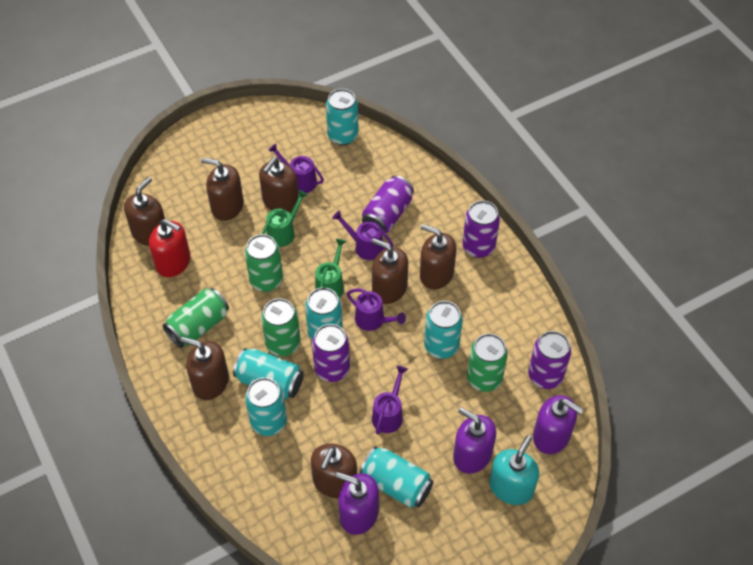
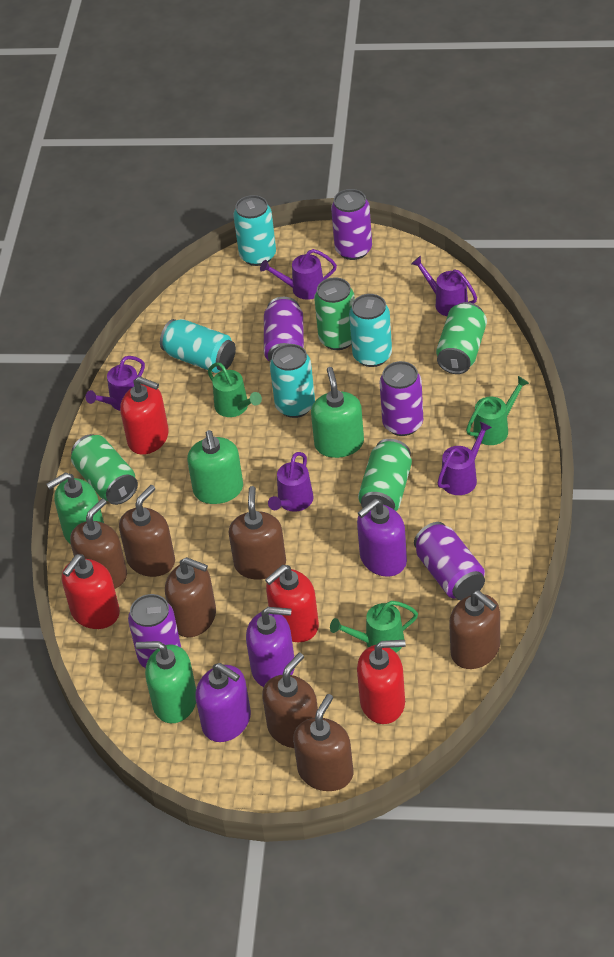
green soap dispenser: none = 0 -> [46,473,104,544] [135,641,196,723] [187,430,243,504] [311,367,364,458] = 4
green watering can: [262,190,308,247] [315,239,347,298] = 2 -> [208,362,262,417] [330,601,418,653] [466,376,529,445] = 3
purple can: [312,324,350,382] [362,176,414,233] [462,200,500,258] [528,331,571,389] = 4 -> [128,594,181,668] [264,297,304,362] [331,189,372,260] [380,361,423,436] [414,522,485,600] = 5
purple watering can: [268,144,324,193] [332,211,393,260] [347,288,406,331] [372,366,408,435] = 4 -> [85,356,145,411] [260,249,337,300] [268,452,313,512] [411,256,477,316] [437,421,492,495] = 5
red soap dispenser: [149,219,191,277] = 1 -> [62,554,120,629] [120,376,169,455] [265,565,319,642] [357,640,406,724] = 4
turquoise can: [233,348,304,399] [245,378,287,436] [305,288,343,340] [326,89,359,145] [359,446,434,508] [424,301,463,359] = 6 -> [160,319,236,373] [234,195,276,266] [270,344,315,418] [349,294,392,367] = 4
turquoise soap dispenser: [489,435,539,505] = 1 -> none = 0

